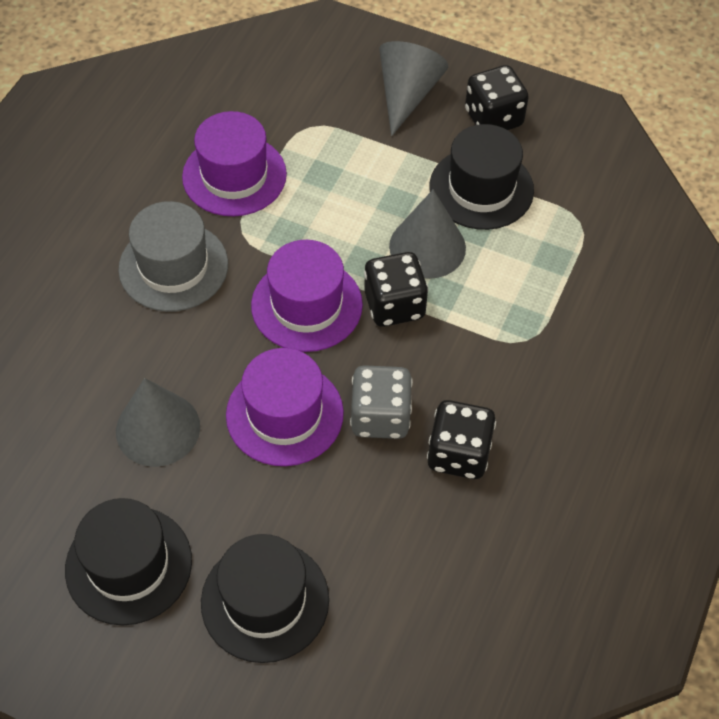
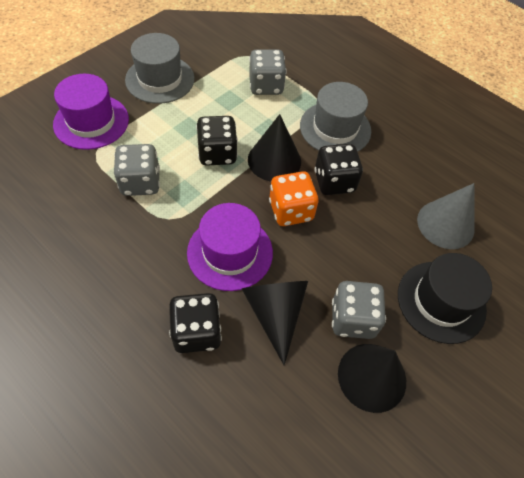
black cone: none = 0 -> [242,281,308,366] [248,114,301,181] [338,344,406,413] = 3
black hat: [65,498,192,625] [201,534,329,663] [430,124,534,230] = 3 -> [398,253,492,344] = 1
grey cone: [116,378,200,467] [379,41,448,136] [389,190,466,279] = 3 -> [417,183,475,249] = 1
grey dice: [350,365,413,439] = 1 -> [114,144,160,196] [249,49,287,95] [332,281,386,339] = 3
grey hat: [118,201,228,312] = 1 -> [125,33,195,104] [300,82,371,152] = 2
orange dice: none = 0 -> [269,171,319,226] = 1
purple hat: [182,111,287,216] [226,348,344,466] [251,240,363,352] = 3 -> [53,74,129,150] [187,203,273,291] = 2

